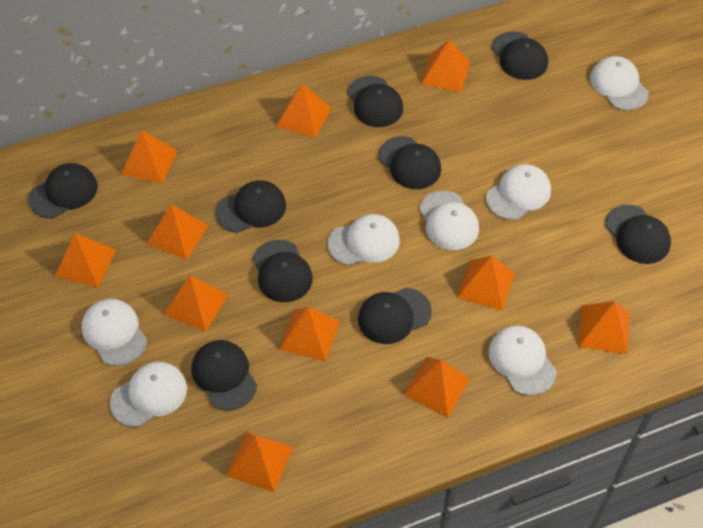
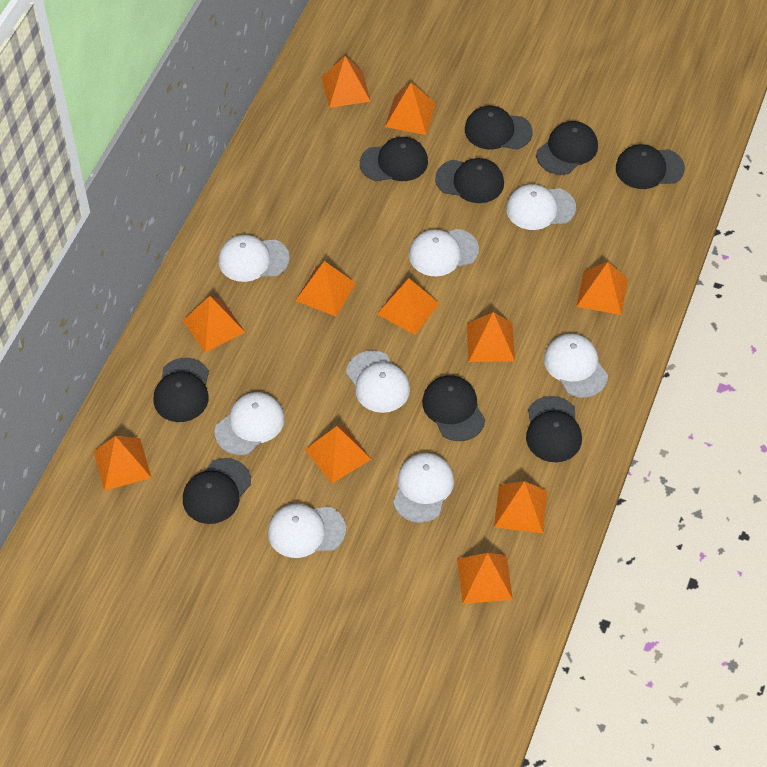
white cap: [82,299,147,366] [110,362,187,427] [327,214,400,265] [419,191,479,250] [486,164,551,220] [488,326,556,396] [590,56,649,110] = 7 -> [215,392,285,455] [218,235,290,282] [268,504,346,558] [346,351,410,413] [393,453,454,523] [409,229,479,276] [506,184,576,230] [544,334,608,398] = 8

